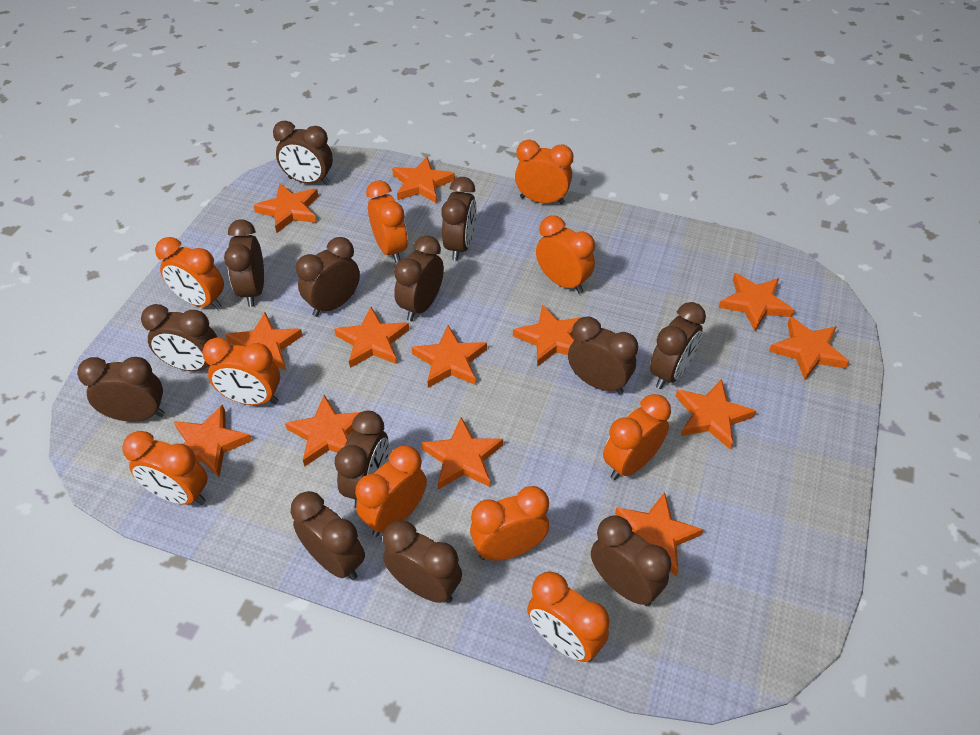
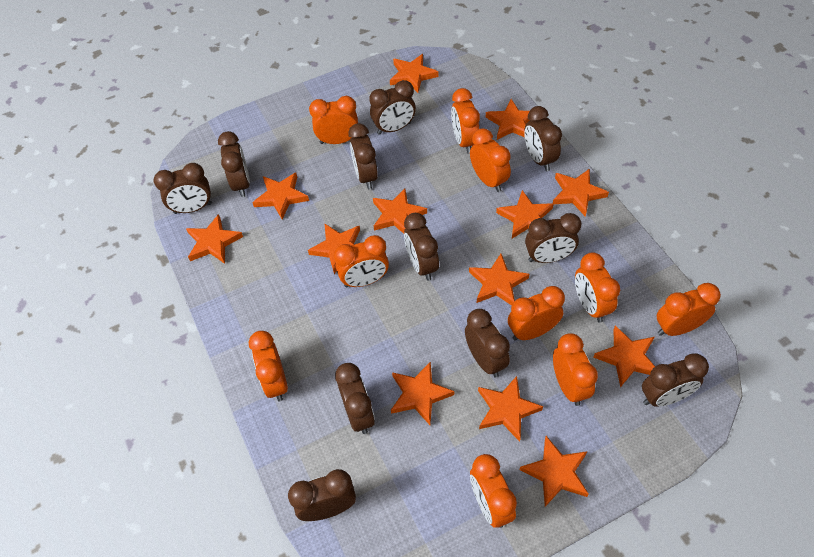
brown clock: [77,357,165,422] [141,304,217,371] [224,219,264,307] [273,121,333,185] [291,491,365,580] [296,237,360,317] [335,411,389,508] [383,520,462,603] [394,235,444,321] [441,177,476,261] [568,316,638,394] [591,515,671,606] [650,302,706,389] = 13 -> [154,163,212,214] [218,131,250,197] [288,469,356,521] [335,363,375,434] [348,123,378,189] [369,80,416,135] [404,213,439,281] [465,309,510,378] [524,106,562,171] [525,213,582,263] [642,353,709,407] = 11

